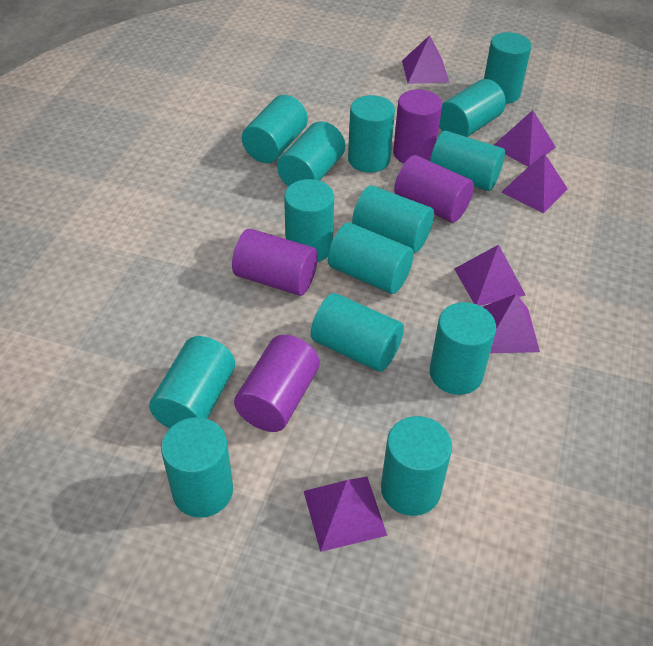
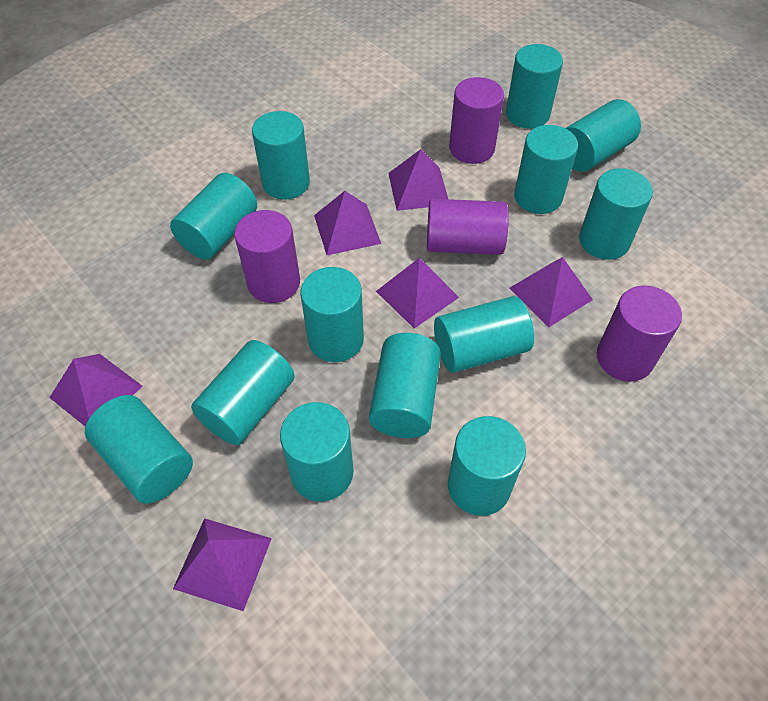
turquoise cylinder: [149,336,235,429] [161,417,233,518] [242,95,308,163] [277,121,345,187] [284,179,334,262] [311,293,404,372] [328,223,414,294] [348,95,395,173] [352,185,434,253] [381,416,452,516] [430,131,505,191] [430,302,496,395] [439,79,506,137] [484,32,531,104] = 14 -> [85,395,193,504] [170,173,257,260] [191,340,295,445] [252,111,310,200] [280,402,353,502] [301,267,364,362] [369,333,441,438] [434,296,534,373] [448,416,526,516] [506,44,563,129] [514,125,578,214] [565,99,641,172] [579,168,653,260] = 13

